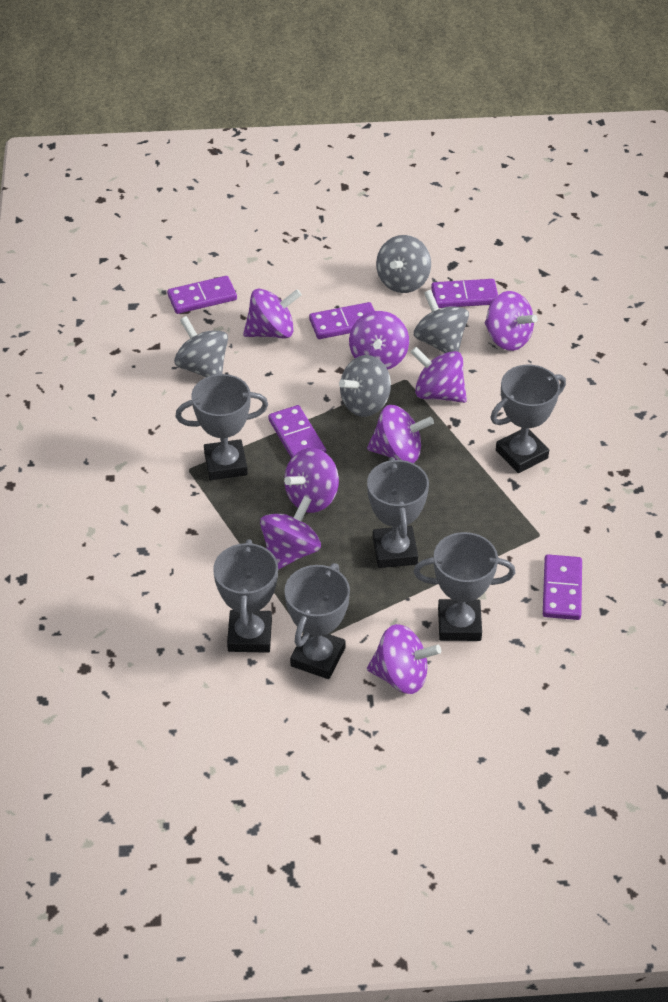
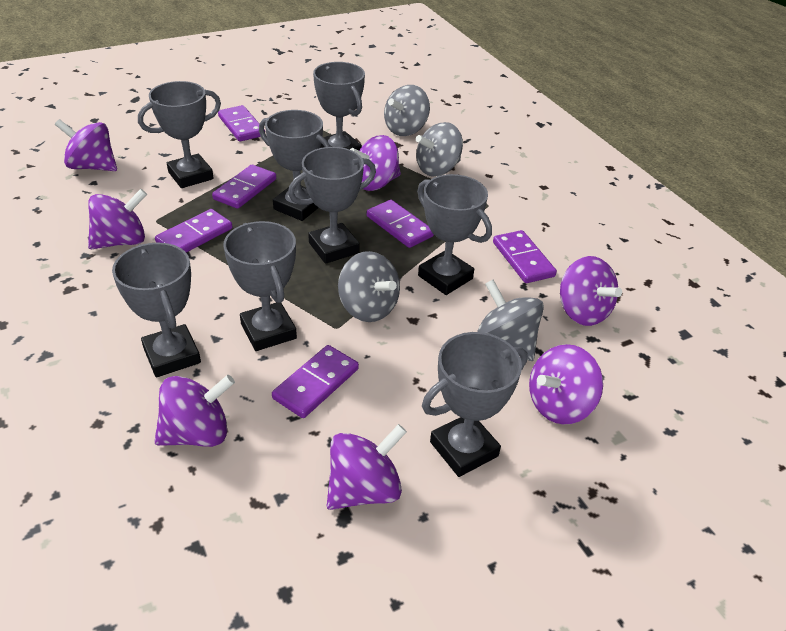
grey trophy: [176,374,268,480] [213,539,278,653] [284,563,350,679] [367,457,429,568] [413,532,515,641] [490,365,566,473] = 6 -> [112,243,201,378] [138,81,221,188] [224,221,297,351] [259,110,331,221] [288,147,376,264] [313,62,365,151] [417,174,492,295] [422,332,527,477] = 8
purple domino: [167,276,237,314] [268,405,326,458] [309,302,375,339] [431,279,498,308] [543,554,582,620] = 5 -> [155,209,232,253] [212,165,276,209] [218,105,265,142] [272,345,359,418] [367,200,434,248] [493,230,557,283] = 6
purple spinning top: [243,288,302,339] [260,496,321,570] [284,448,339,513] [349,311,409,370] [367,405,434,463] [367,624,441,694] [411,347,467,403] [485,291,538,351] = 8 -> [55,119,117,171] [88,189,147,249] [154,375,235,447] [327,424,407,510] [350,135,401,191] [529,344,603,425] [560,256,622,326] = 7

